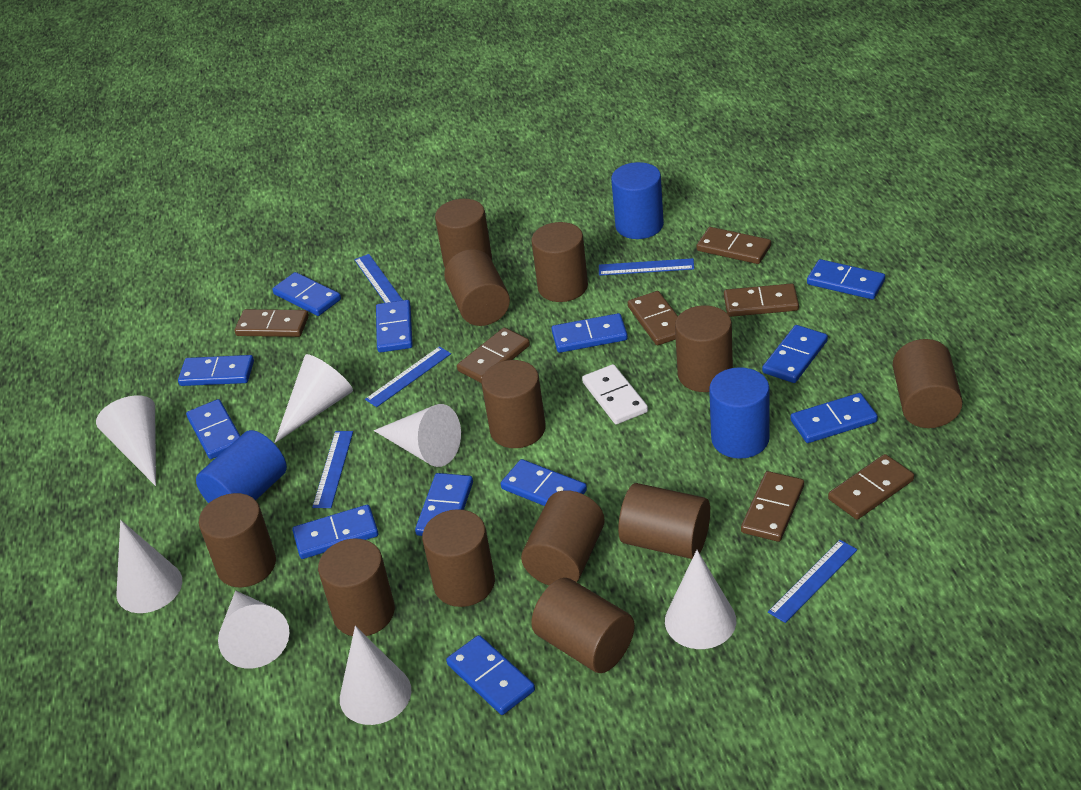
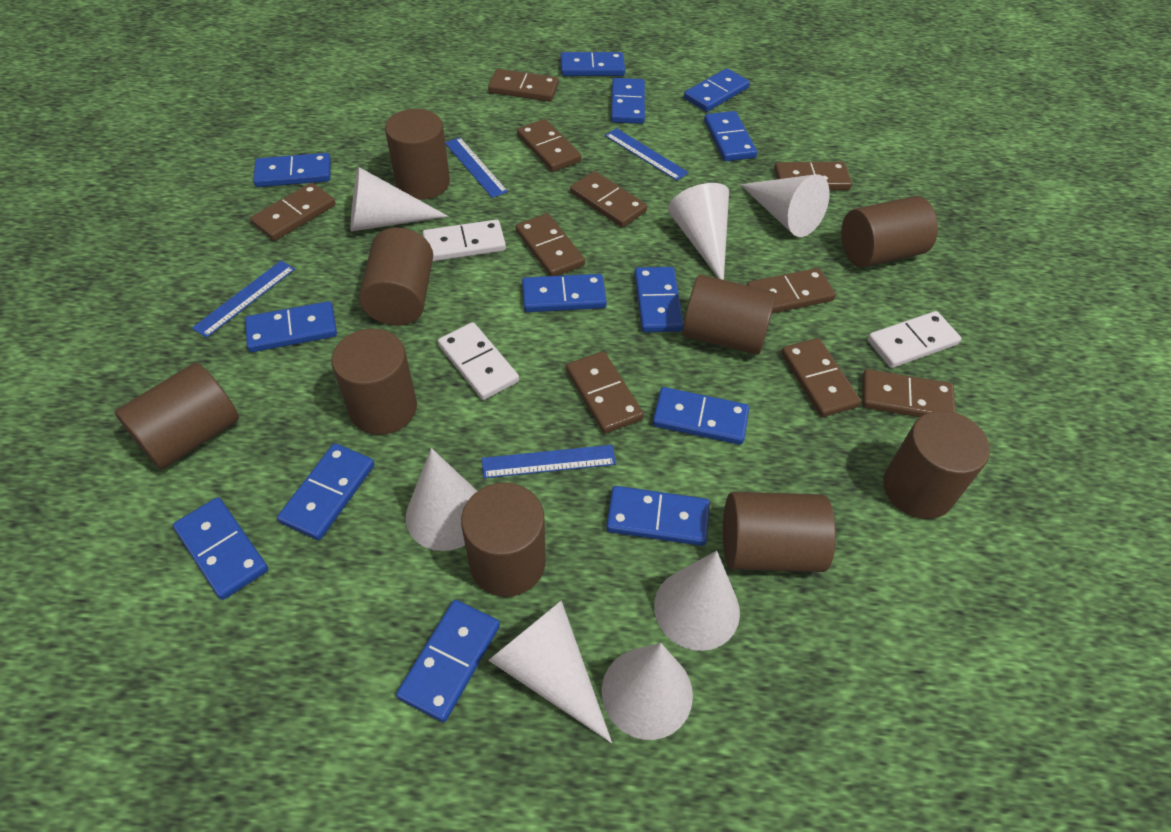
blue cylinder: [196,430,287,503] [611,162,664,239] [709,367,770,459] = 3 -> none = 0
blue domino: [178,355,254,386] [186,399,240,459] [272,272,341,316] [292,505,378,559] [376,300,413,353] [415,473,473,536] [446,635,535,715] [501,459,587,506] [551,313,628,353] [762,325,828,383] [791,393,878,443] [807,259,885,299] = 12 -> [173,497,268,600] [245,301,337,352] [253,153,331,187] [277,443,374,540] [396,600,500,722] [522,274,607,312] [560,52,625,76] [606,486,710,546] [611,78,645,124] [634,267,684,332] [652,387,749,445] [684,68,750,112] [704,111,757,161] = 13
blue ruler: [312,431,353,508] [354,254,402,303] [365,346,451,407] [599,258,694,276] [768,540,857,623] = 5 -> [192,261,295,338] [445,137,508,198] [482,445,616,478] [605,128,689,181] = 4
brown cylinder: [199,493,276,587] [318,539,395,636] [422,509,495,607] [435,199,492,268] [444,249,510,326] [482,360,546,448] [521,490,605,586] [531,578,635,673] [532,222,588,302] [618,483,710,559] [675,305,733,392] [893,339,963,428] = 12 -> [115,363,239,470] [331,329,417,435] [359,228,433,325] [385,109,450,200] [461,483,546,597] [683,275,776,355] [723,492,836,572] [841,196,938,268] [883,410,990,519] = 9
brown domino: [235,309,309,337] [457,328,530,383] [628,291,678,345] [697,227,771,264] [724,283,799,317] [741,471,804,542] [828,454,914,520] = 7 -> [250,183,336,241] [488,69,559,102] [515,213,585,276] [517,119,581,172] [566,351,644,434] [570,171,647,227] [747,268,836,313] [774,162,852,190] [781,338,861,417] [862,369,956,417] = 10
white domino: [582,364,648,424] = 1 -> [423,220,506,261] [438,322,519,400] [867,311,961,368] = 3

